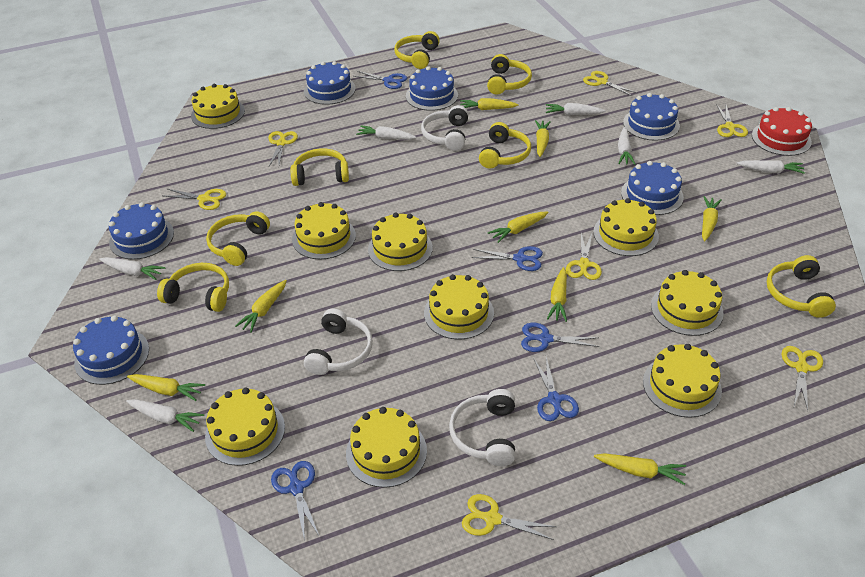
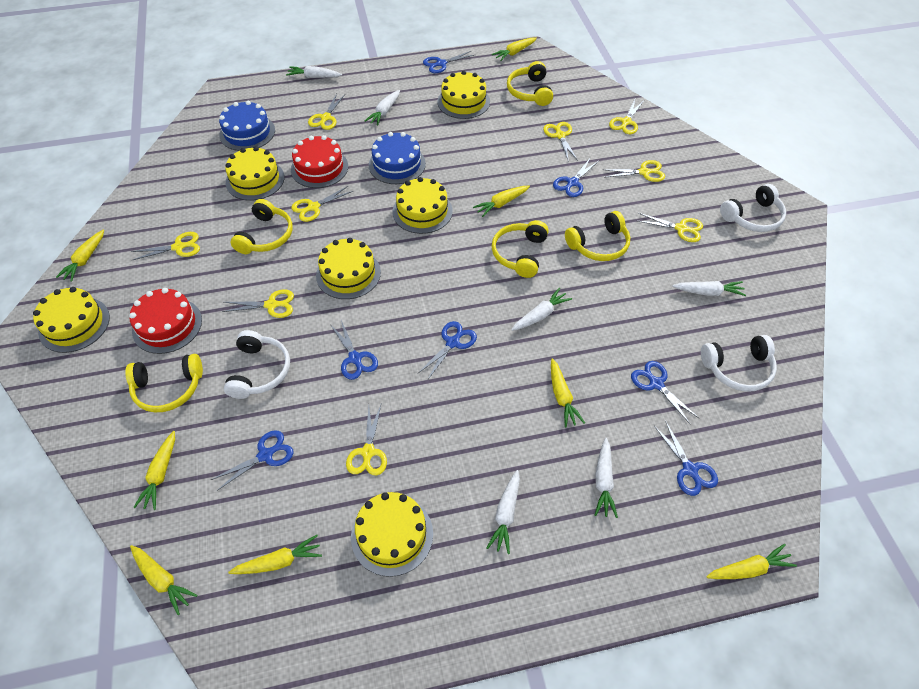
blue cake: [73,316,149,385] [109,202,174,260] [304,61,356,105] [406,66,458,111] [621,161,684,215] [623,93,680,141] = 6 -> [219,101,275,151] [369,132,426,184] = 2
blue scissors: [271,461,319,541] [354,71,407,89] [472,246,543,271] [521,323,599,352] [533,357,579,421] = 5 -> [211,430,294,491] [330,320,378,380] [418,321,477,379] [423,51,474,73] [553,158,599,197] [631,361,699,424] [654,421,718,496] = 7
red cake: [752,107,812,156] = 1 -> [129,288,202,354] [291,135,348,188] = 2
yellow cake: [191,84,245,129] [205,388,285,466] [292,202,356,259] [346,407,427,488] [368,213,433,271] [424,274,494,339] [593,198,659,256] [643,344,722,418] [651,270,724,336] = 9 -> [33,287,110,353] [225,146,285,201] [316,238,381,299] [351,492,433,577] [392,177,453,234] [437,71,490,119] = 6
yellow headphones: [157,263,229,312] [206,211,270,266] [290,148,349,186] [394,31,440,69] [479,122,531,169] [487,54,532,95] [767,255,836,318] = 7 -> [125,354,203,412] [231,199,293,254] [492,220,549,278] [507,61,553,106] [565,211,630,261] = 5
yellow scissors: [165,189,226,210] [268,131,298,166] [462,494,556,540] [566,233,602,280] [583,71,637,96] [716,104,748,137] [782,346,823,410] = 7 -> [131,232,200,260] [222,289,294,318] [291,186,353,222] [308,94,345,130] [346,405,387,475] [543,122,578,162] [602,160,665,182] [609,100,644,134] [638,213,703,242] = 9

